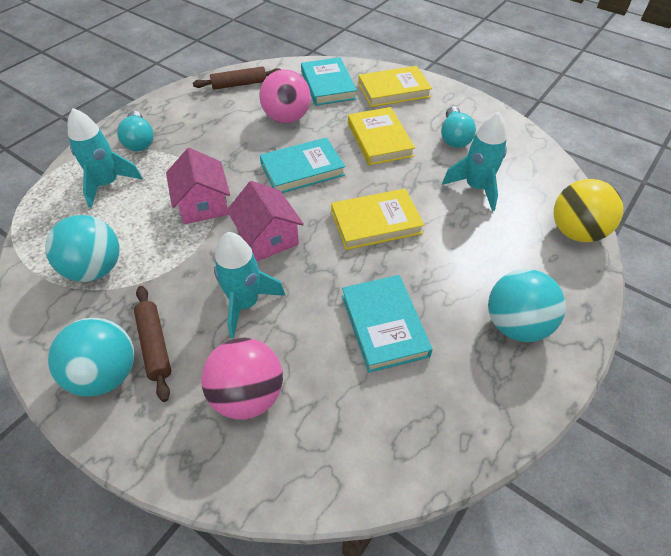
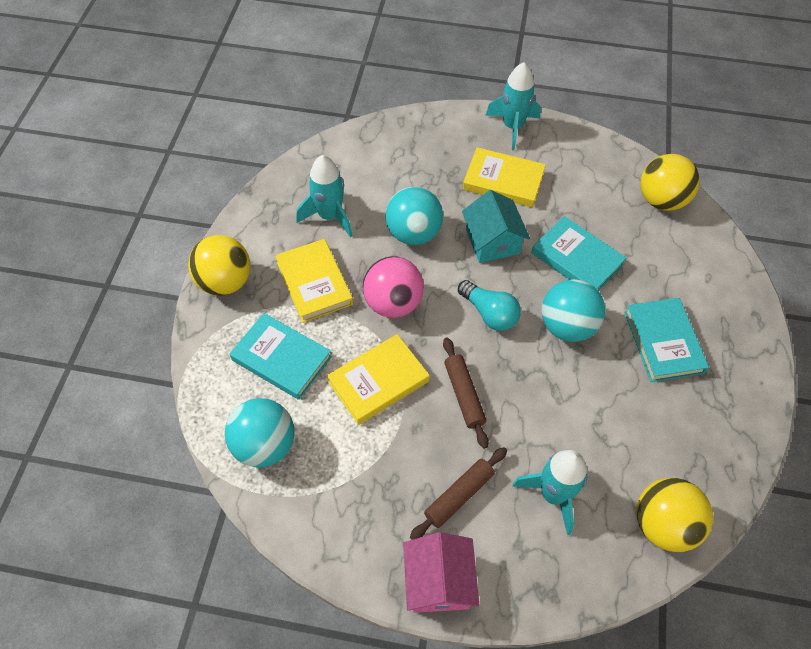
pink ball: [201,338,283,419] [259,69,311,123] = 2 -> [363,256,424,318] = 1
pink house: [166,148,230,224] [227,181,304,261] = 2 -> [403,532,479,613] = 1
turquoise house: none = 0 -> [462,190,530,263] = 1
turquoise light bulb: [117,111,154,151] [441,106,476,148] = 2 -> [458,280,521,331] = 1
yellow ball: [554,179,623,242] = 1 -> [188,235,251,296] [637,478,713,552] [640,154,700,211] = 3

